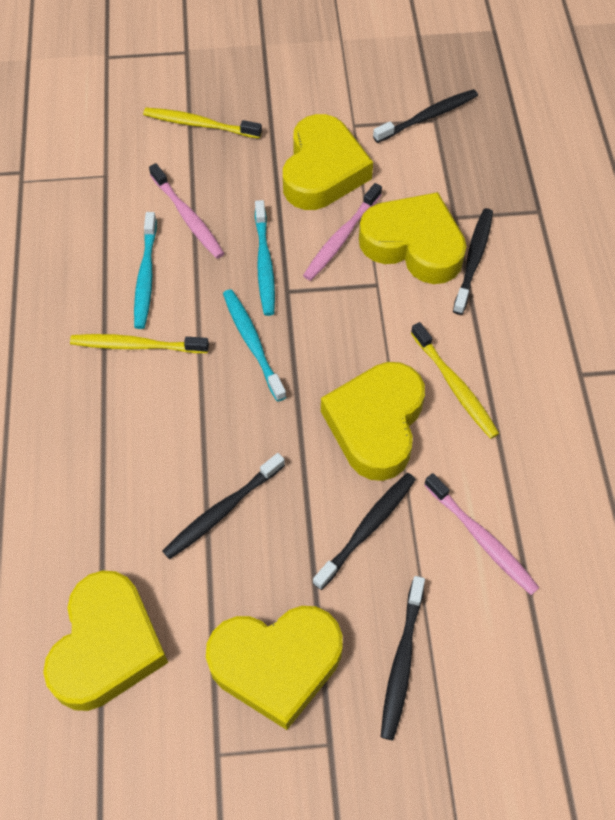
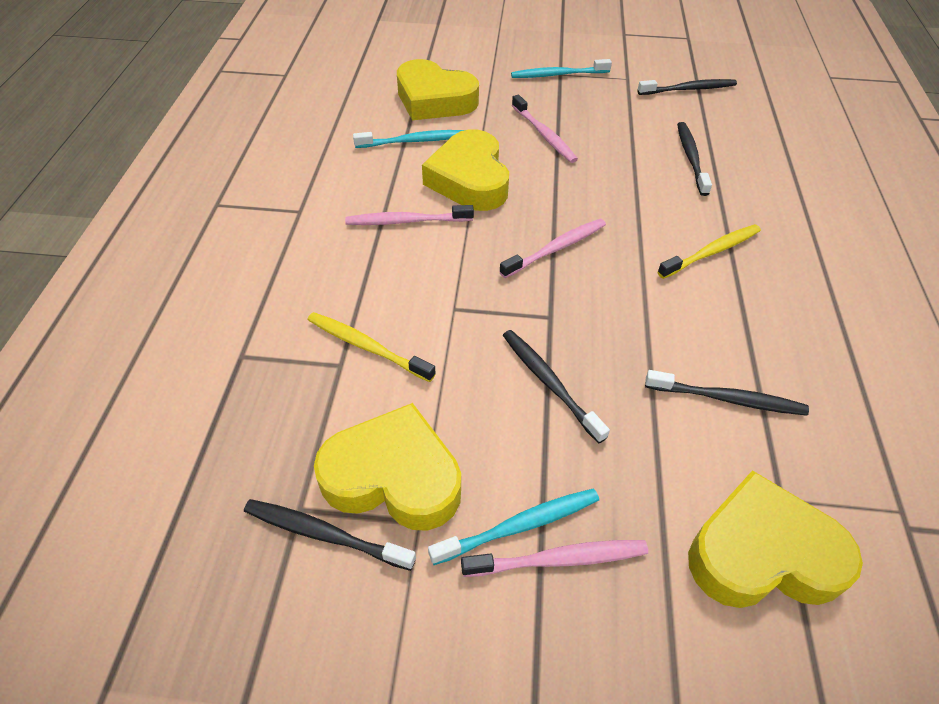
pink toothbrush: [149,163,225,259] [303,183,382,281] [424,473,539,595] = 3 -> [345,205,474,225] [461,540,648,577] [499,219,606,278] [512,95,578,163] = 4
yellow heart: [43,570,168,711] [206,606,343,730] [283,114,373,210] [321,362,425,481] [359,192,467,284] = 5 -> [314,403,461,531] [397,59,479,120] [422,129,509,211] [688,470,863,608] = 4
yellow toothbrush: [70,334,209,353] [143,108,262,139] [411,322,499,439] = 3 -> [307,312,436,382] [657,224,761,279] = 2

